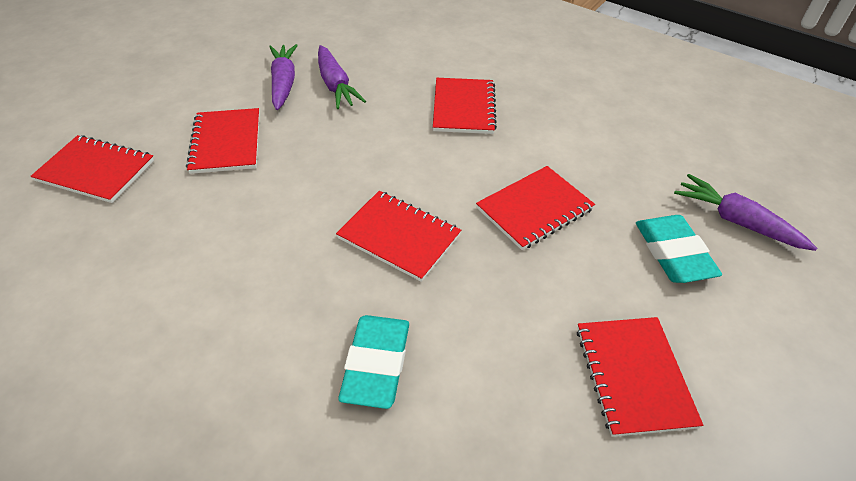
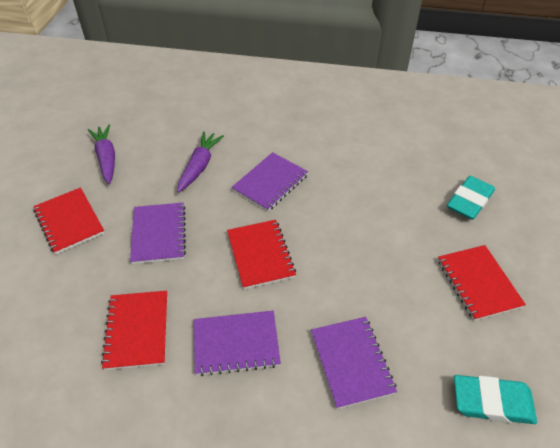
purple carrot: [269,44,298,110] [318,45,366,109] [674,174,817,251] = 3 -> [88,124,115,184] [177,131,224,192] = 2
purple notebook: none = 0 -> [130,203,186,264] [194,311,281,376] [231,152,308,211] [311,317,397,409] = 4
red notebook: [30,135,154,203] [186,108,260,174] [336,191,461,282] [433,78,497,134] [476,166,595,250] [577,317,703,437] = 6 -> [33,187,104,254] [101,291,168,370] [227,220,296,289] [438,245,526,321] = 4

